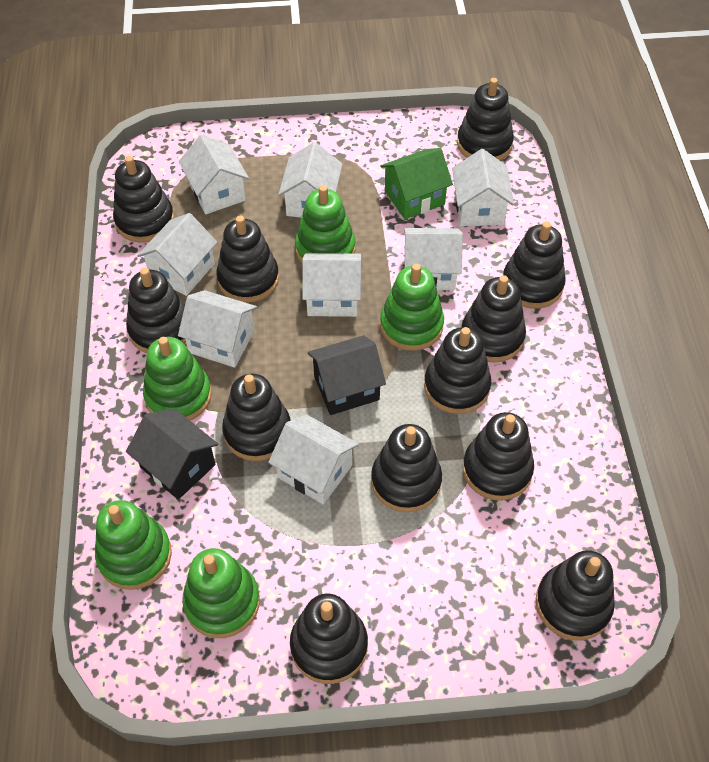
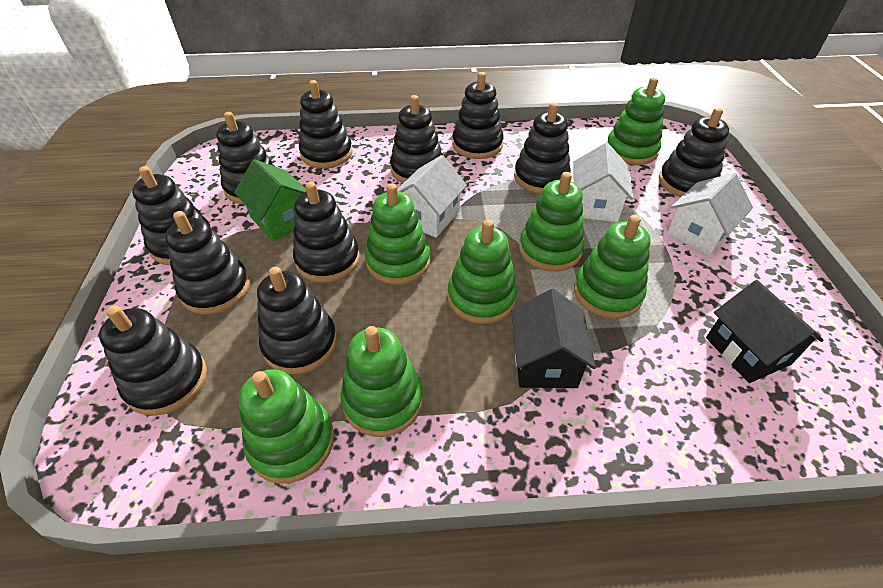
black stacking toy: [113,156,174,242] [126,268,186,353] [217,216,279,303] [222,373,291,461] [290,594,368,684] [371,424,442,512] [424,327,491,414] [457,78,514,160] [461,275,526,363] [463,412,534,501] [503,221,566,309] [536,550,615,640] = 12 -> [99,306,207,416] [132,166,210,265] [165,211,250,315] [216,112,274,204] [257,267,337,375] [293,182,360,283] [299,80,353,168] [390,95,443,183] [452,72,504,159] [514,103,571,194] [659,108,729,197] = 11
green stacking toy: [95,500,172,590] [143,337,212,421] [182,548,260,638] [295,185,355,263] [380,264,444,351] = 5 -> [239,369,334,484] [340,326,423,437] [365,184,430,285] [448,220,517,324] [519,172,585,271] [574,215,651,319] [607,77,665,165] = 7
white house: [137,213,217,296] [178,290,257,368] [179,135,249,214] [268,414,359,505] [278,142,343,218] [302,253,361,317] [404,228,463,290] [452,149,514,227] = 8 -> [397,155,467,238] [574,143,633,222] [667,173,753,256] = 3

